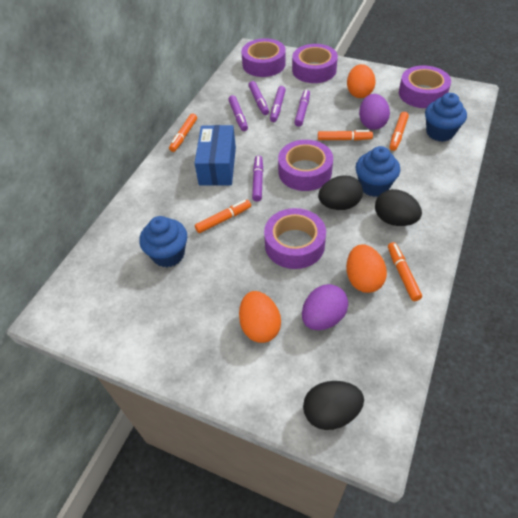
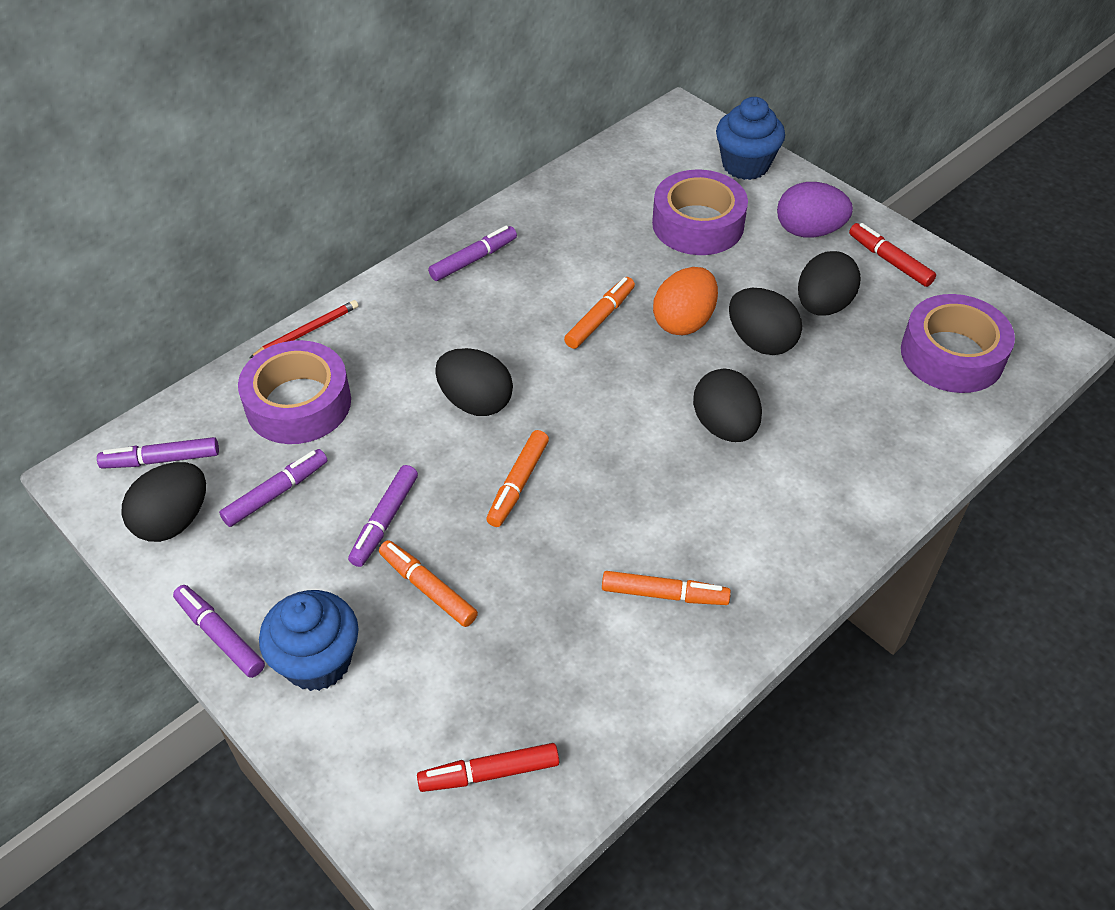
black egg: [303,381,364,430] [318,175,363,210] [375,189,422,226] = 3 -> [122,462,206,542] [435,348,513,416] [693,369,762,442] [729,288,802,355] [798,251,861,315] = 5
blue box: [194,125,236,186] = 1 -> none = 0
blue cupcake: [139,216,187,267] [355,146,400,197] [425,93,467,142] = 3 -> [259,590,359,691] [716,97,785,180] = 2
orange egg: [239,291,281,343] [346,244,387,293] [347,64,376,98] = 3 -> [653,267,718,335] = 1
orange marker: [169,113,197,152] [195,200,251,233] [318,130,373,141] [388,242,422,301] [390,112,409,151] = 5 -> [379,540,478,627] [486,430,549,527] [564,277,635,349] [602,571,731,605] = 4
purple egg: [302,284,348,330] [359,94,390,130] = 2 -> [777,182,853,237] = 1
purple tape: [241,38,286,77] [264,208,326,269] [278,140,333,191] [292,44,338,83] [399,65,451,108] = 5 -> [238,340,351,444] [652,170,748,255] [901,294,1015,393] = 3
red marker: none = 0 -> [417,743,559,792] [849,223,936,287] = 2
red pencil: none = 0 -> [250,300,359,358] = 1

